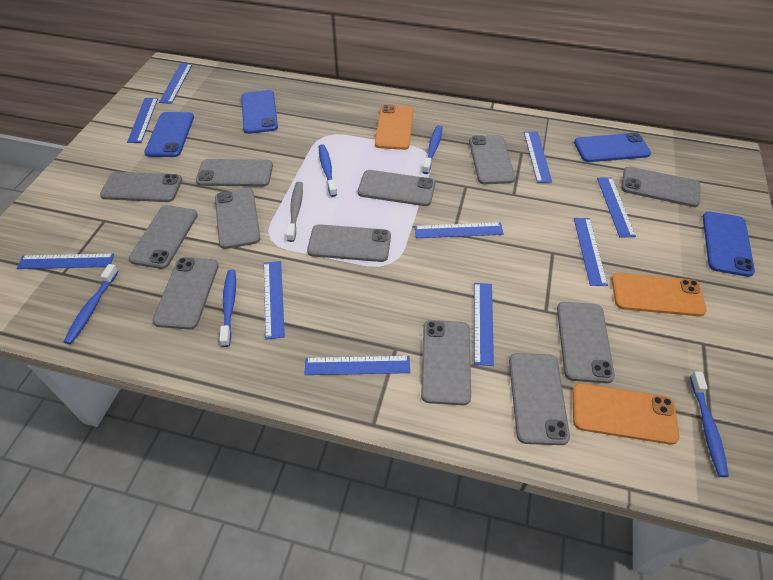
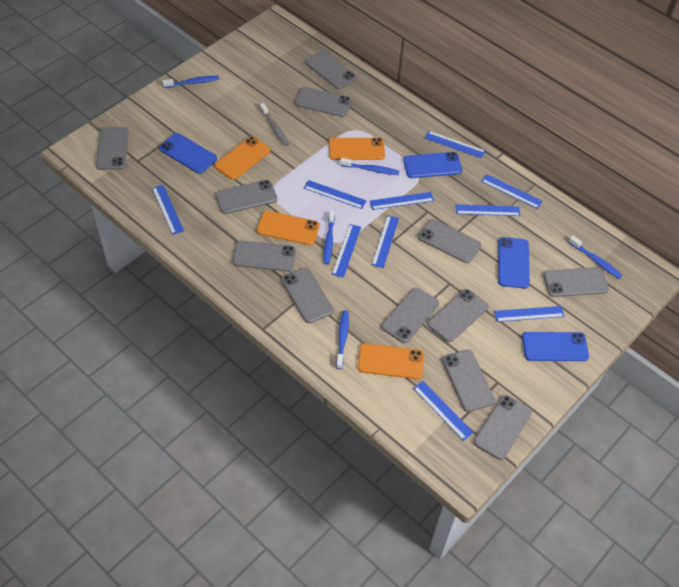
orange phone: [375,104,413,150] [572,383,679,445] [612,273,707,316] = 3 -> [215,136,270,180] [257,211,320,245] [329,138,385,160] [357,343,424,379] = 4

